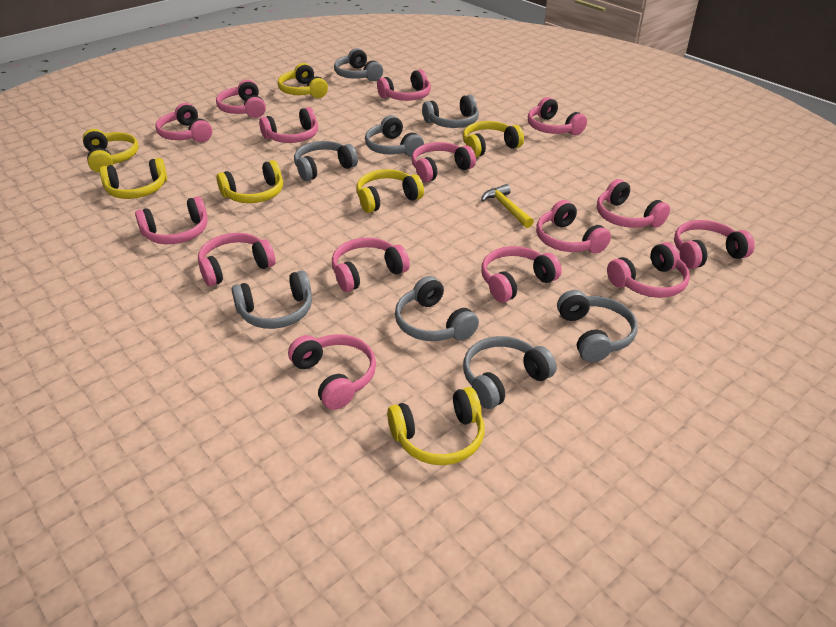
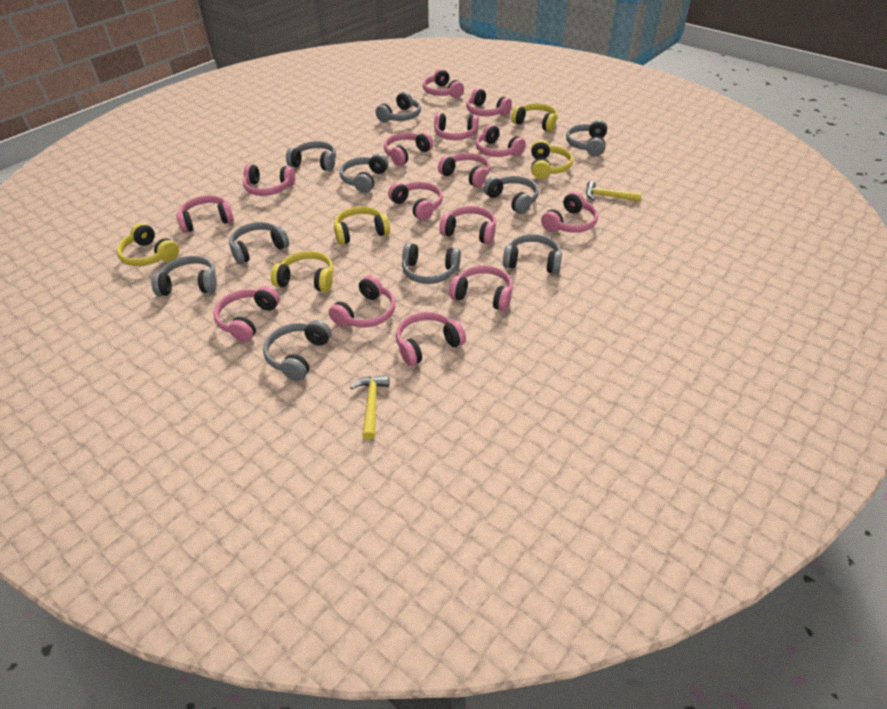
grey headphones: [232,271,312,329] [294,141,358,181] [334,48,383,81] [365,115,424,157] [395,276,479,341] [422,95,479,128] [463,336,557,409] [557,290,638,362] = 8 -> [151,256,217,296] [229,222,289,264] [263,320,331,381] [286,141,336,171] [340,154,389,193] [376,92,421,122] [402,243,461,284] [484,176,539,214] [503,234,562,274] [566,120,607,156] = 10
yellow hammer: [481,184,534,228] = 1 -> [350,375,389,440] [586,181,642,202] = 2
yellow headphones: [83,129,139,173] [100,158,167,199] [217,160,283,203] [278,63,328,98] [356,169,424,213] [387,387,485,465] [463,121,524,157] = 7 -> [117,223,179,266] [271,251,334,292] [334,206,390,245] [511,103,558,132] [531,140,573,179] = 5

